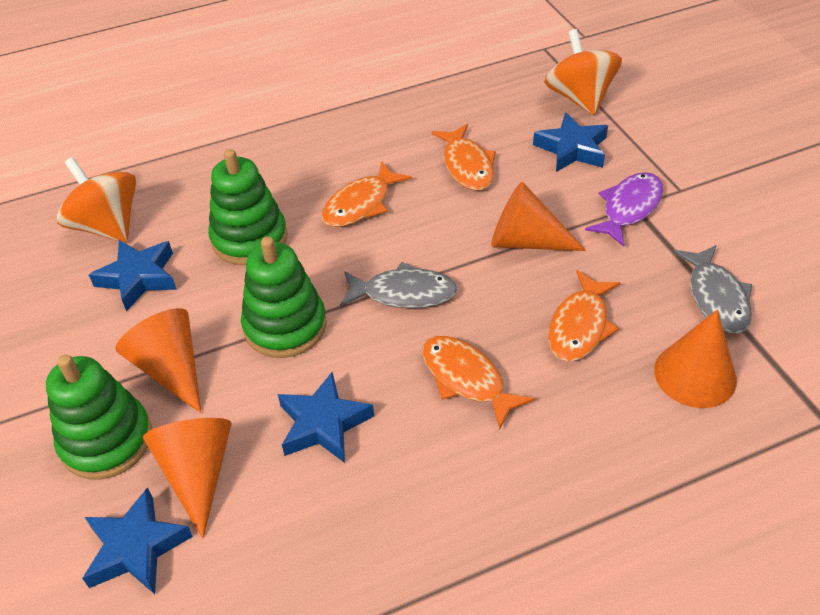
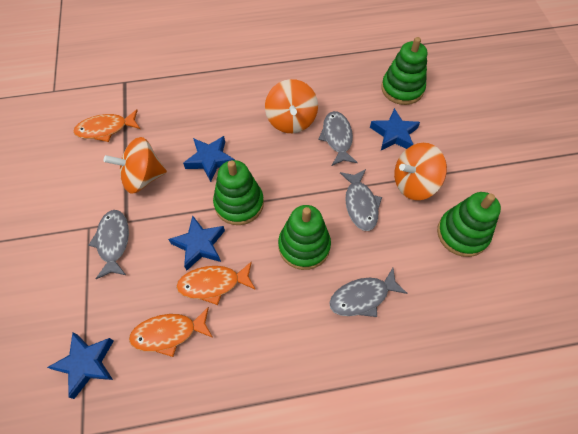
green stacking toy: [46,354,152,480] [208,149,287,265] [241,236,327,358] = 3 -> [213,160,264,225] [278,205,331,270] [381,37,427,105] [437,192,501,257] = 4
grey fish: [340,262,458,308] [674,245,752,333] = 2 -> [89,210,129,279] [318,111,358,166] [329,268,408,317] [340,169,382,231] = 4
orange cone: [115,308,201,413] [143,418,232,539] [491,181,586,251] [654,310,737,408] = 4 -> none = 0
orange fish: [322,161,412,227] [422,336,535,430] [431,124,496,191] [548,270,620,361] = 4 -> [73,109,140,142] [129,307,213,357] [176,261,256,305] = 3
orange spinning top: [56,157,136,243] [545,29,622,115] = 2 -> [104,137,167,193] [265,79,318,133] [394,143,447,200] = 3
purple fish: [585,172,663,247] = 1 -> none = 0

